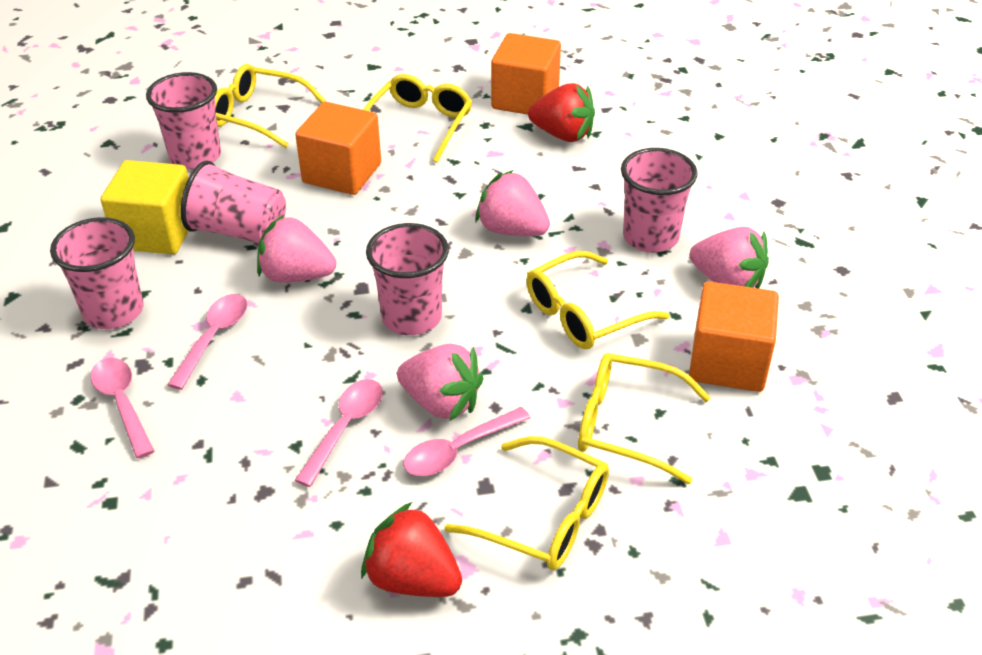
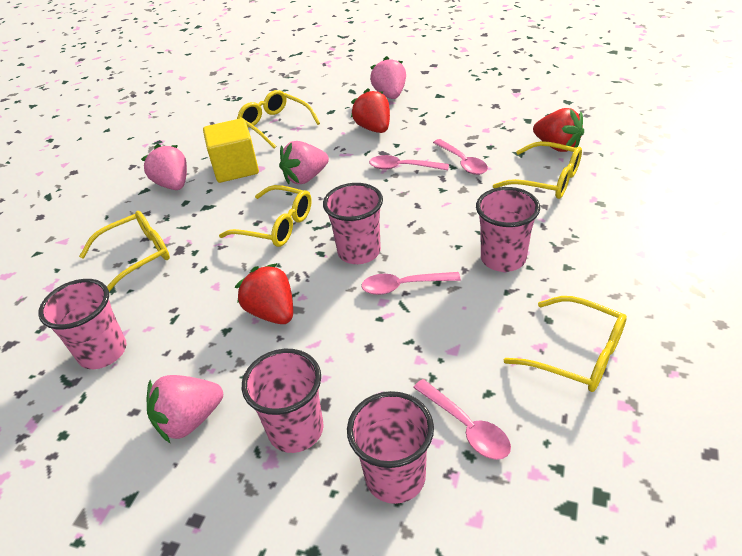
orange cube: [295,102,381,195] [491,33,561,115] [689,281,779,392] = 3 -> none = 0
red strawberry: [361,502,462,597] [528,83,595,142] = 2 -> [235,263,293,324] [351,88,390,133] [533,108,584,152] = 3

